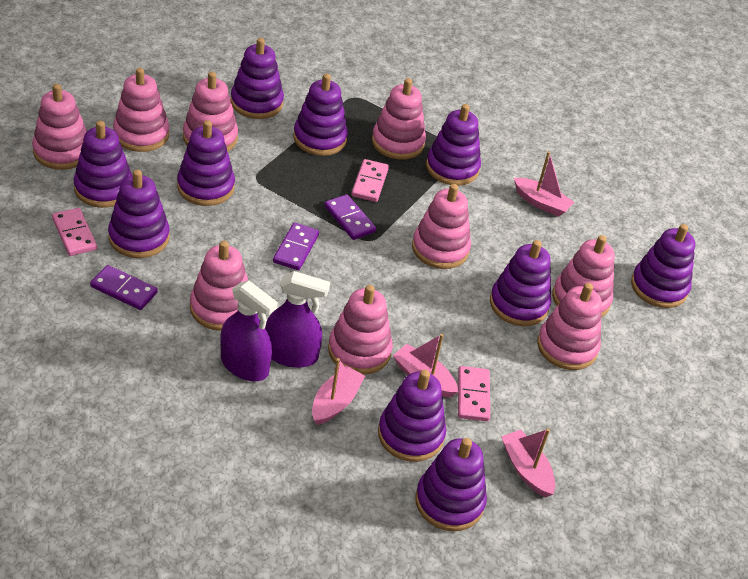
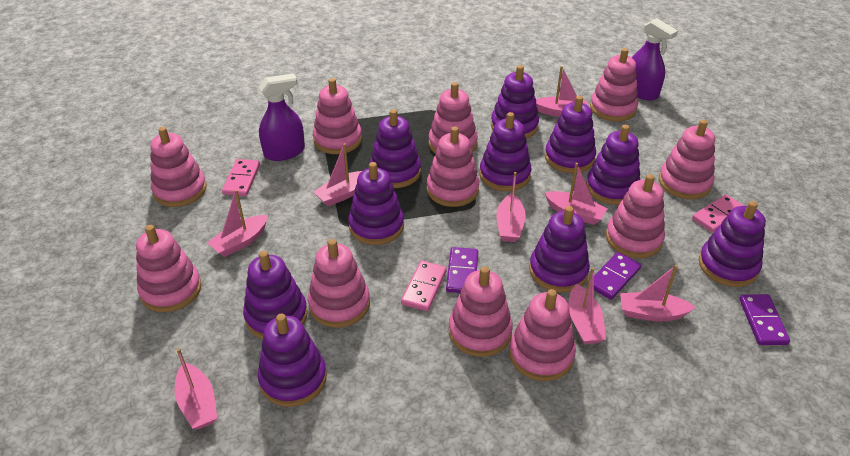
pink boat: [312,358,365,425] [393,334,458,398] [501,429,555,497] [514,151,574,217] = 4 -> [175,348,217,429] [207,190,268,257] [314,143,362,206] [497,172,526,242] [536,66,588,117] [544,163,608,225] [568,267,606,344] [620,265,695,321] = 8
pink stacking toy: [32,84,87,170] [113,68,169,152] [183,72,238,152] [190,241,248,331] [328,285,393,375] [372,78,426,160] [412,184,471,269] [537,283,602,370] [552,235,615,317] = 9 -> [136,225,202,312] [150,127,207,207] [308,239,370,328] [313,78,362,154] [427,127,479,207] [429,82,478,153] [449,266,513,357] [509,289,576,381] [590,48,638,122] [606,174,665,258] [659,120,715,199] = 11

